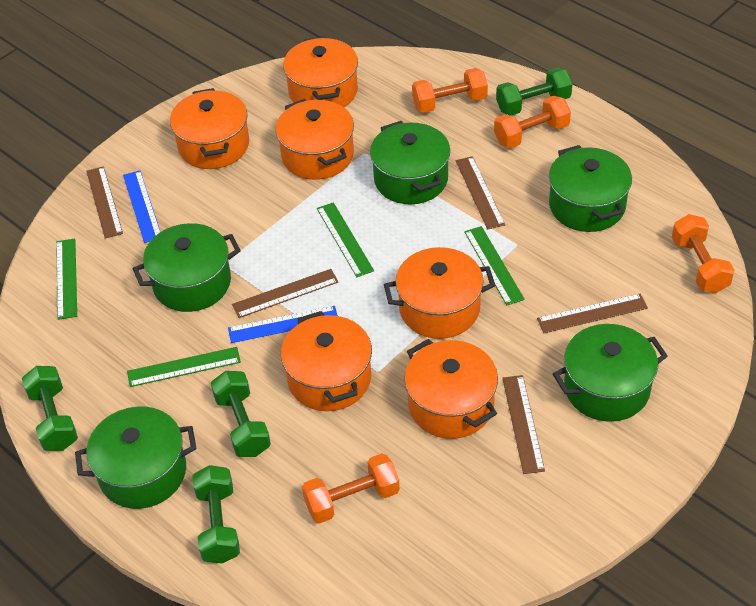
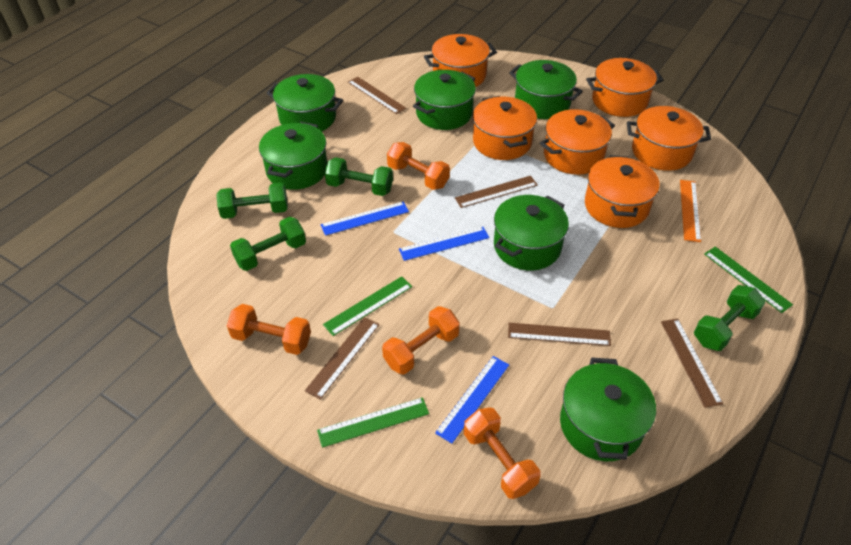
blue ruler: [123,170,160,243] [228,306,338,343] = 2 -> [321,201,409,236] [399,227,489,261] [435,356,509,444] = 3
green pot: [75,406,197,509] [133,223,241,312] [370,121,450,204] [549,145,632,232] [553,324,668,422] = 5 -> [259,122,327,190] [267,74,343,132] [413,70,476,130] [494,195,569,270] [509,60,583,119] [560,358,656,461] = 6
green ruler: [56,239,77,320] [127,347,241,387] [317,202,374,277] [464,226,525,305] = 4 -> [317,397,429,448] [323,276,412,336] [704,247,793,313] = 3
orange ruler: none = 0 -> [680,180,701,242] = 1

